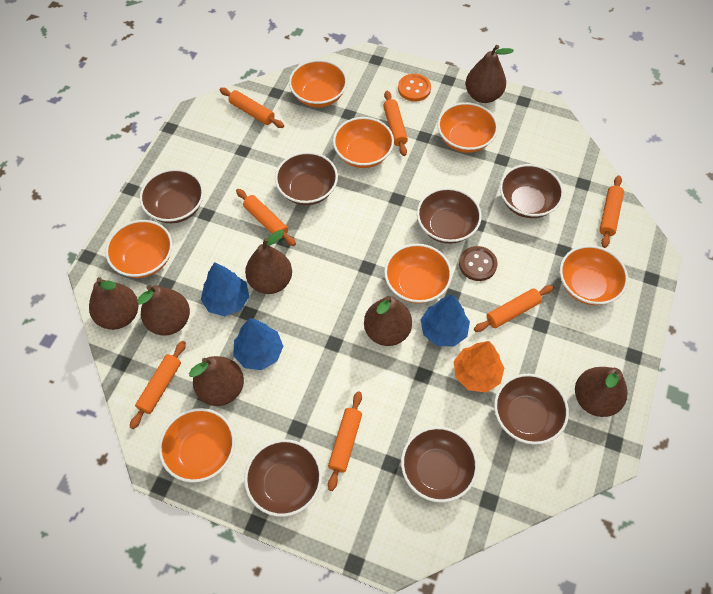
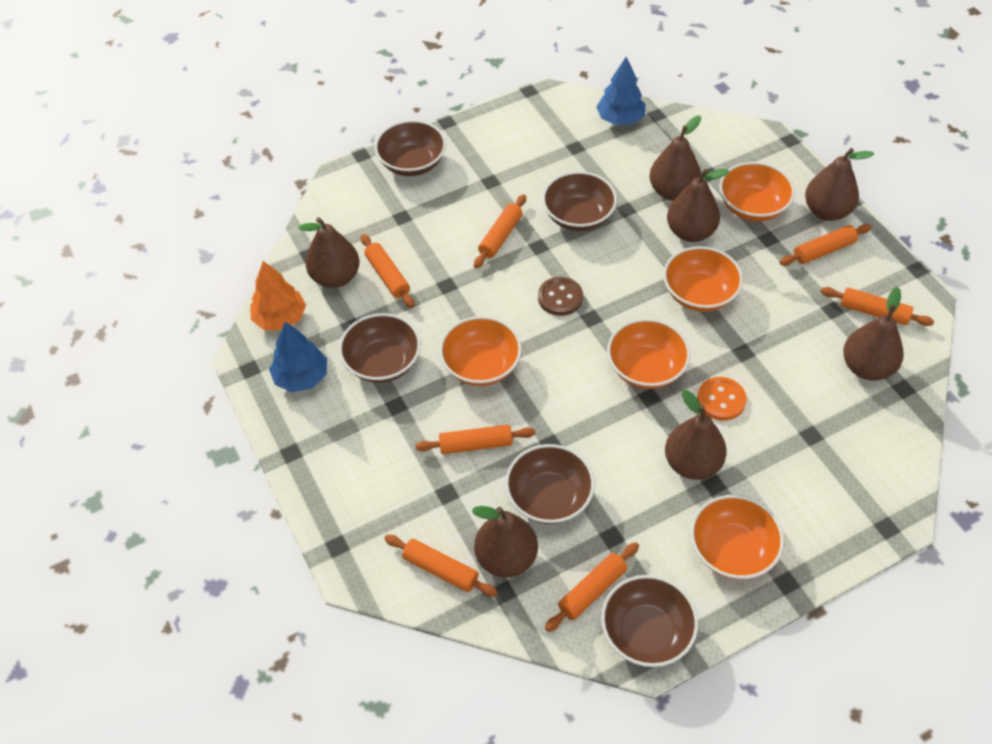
blue tree: [201,262,249,316] [233,318,283,370] [420,294,470,347] = 3 -> [269,322,327,392] [596,57,645,125] = 2
brown bowl: [140,169,204,223] [244,439,322,517] [275,152,338,205] [401,426,478,503] [417,188,482,244] [494,374,569,445] [500,164,564,218] = 7 -> [339,313,421,383] [375,120,446,176] [505,444,595,524] [542,171,617,231] [601,575,698,667] = 5
orange bowl: [105,220,173,278] [159,408,235,483] [289,60,347,108] [333,117,394,168] [384,244,452,304] [437,102,498,153] [560,245,628,305] = 7 -> [439,316,522,386] [607,318,690,389] [663,246,743,312] [690,495,784,579] [719,162,795,221] = 5

